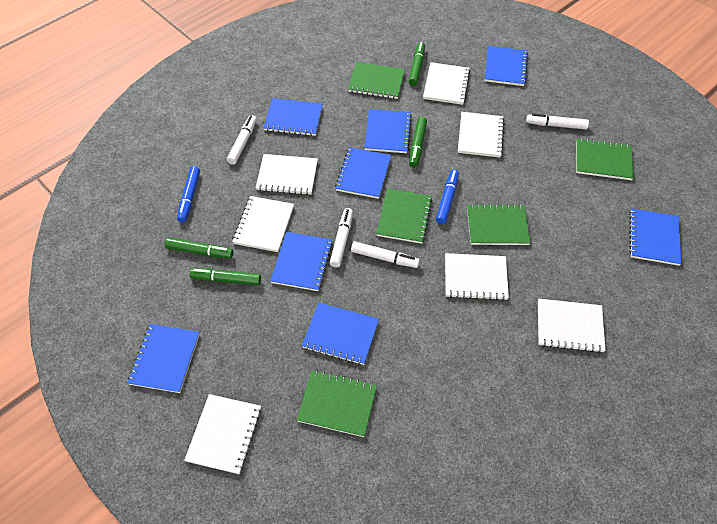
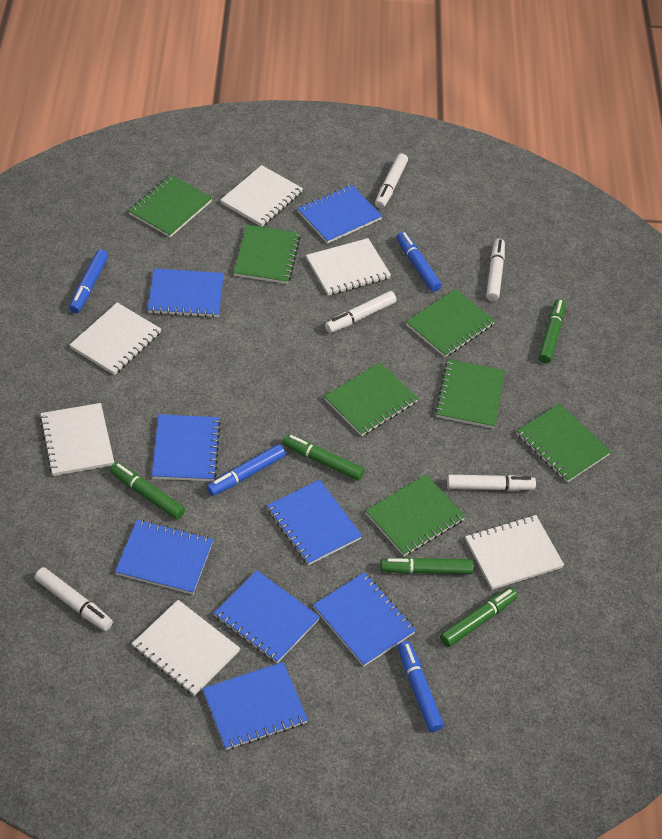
blue marker: [177,166,200,222] [436,169,459,224] = 2 -> [69,250,108,313] [207,444,286,496] [397,232,442,292] [398,641,444,732] = 4
green marker: [165,238,233,259] [190,269,261,285] [408,42,425,86] [409,117,427,167] = 4 -> [110,462,185,520] [282,434,365,481] [380,557,474,574] [440,587,518,647] [538,299,566,364] = 5
green notebook: [297,370,377,437] [348,62,405,99] [376,189,433,244] [467,204,531,245] [576,138,634,180] = 5 -> [128,175,212,237] [233,224,301,284] [324,362,418,436] [365,474,466,556] [406,289,495,357] [435,359,505,429] [516,404,611,483] = 7
white marker: [227,115,257,165] [330,208,353,268] [351,241,420,268] [526,114,589,130] = 4 -> [35,567,113,631] [325,291,396,333] [375,154,408,209] [447,475,536,491] [486,239,505,301] = 5
white notebook: [184,394,262,474] [232,196,294,252] [256,154,318,195] [423,62,470,105] [445,253,509,300] [458,112,504,158] [538,298,606,353] = 7 -> [39,403,114,476] [69,302,161,375] [132,600,240,696] [220,165,303,227] [306,238,391,295] [465,515,564,590] = 6

